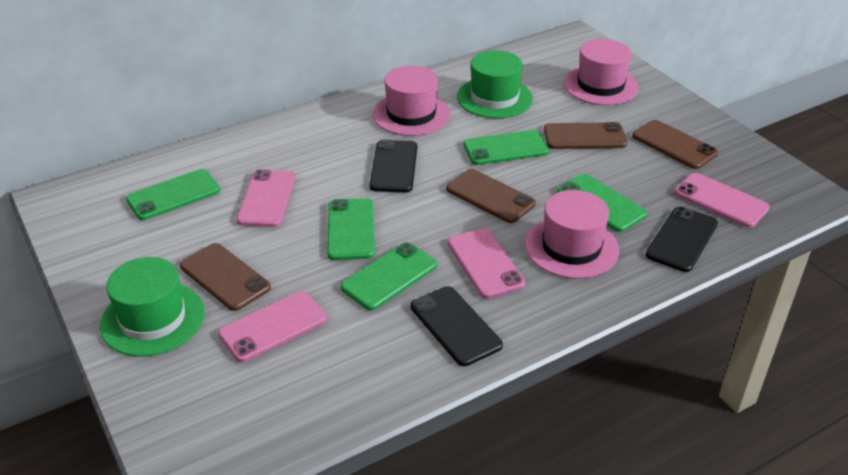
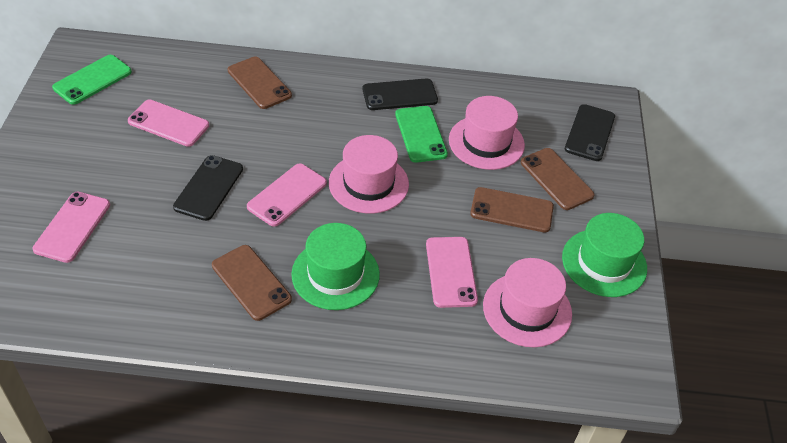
green phone: [126,169,220,220] [327,198,375,260] [341,242,437,310] [463,130,549,165] [557,174,647,232] = 5 -> [52,55,132,105] [395,106,448,163] = 2

